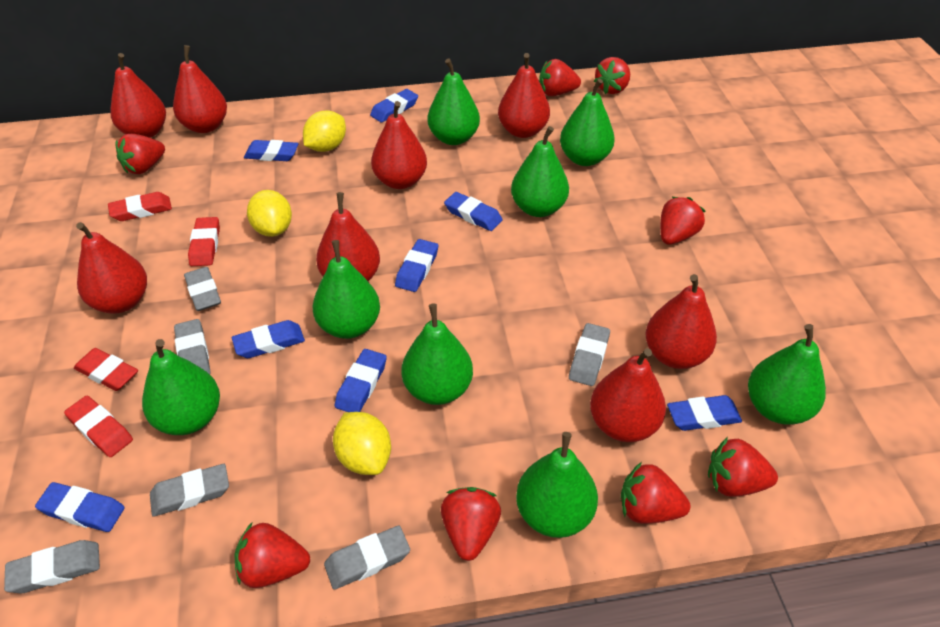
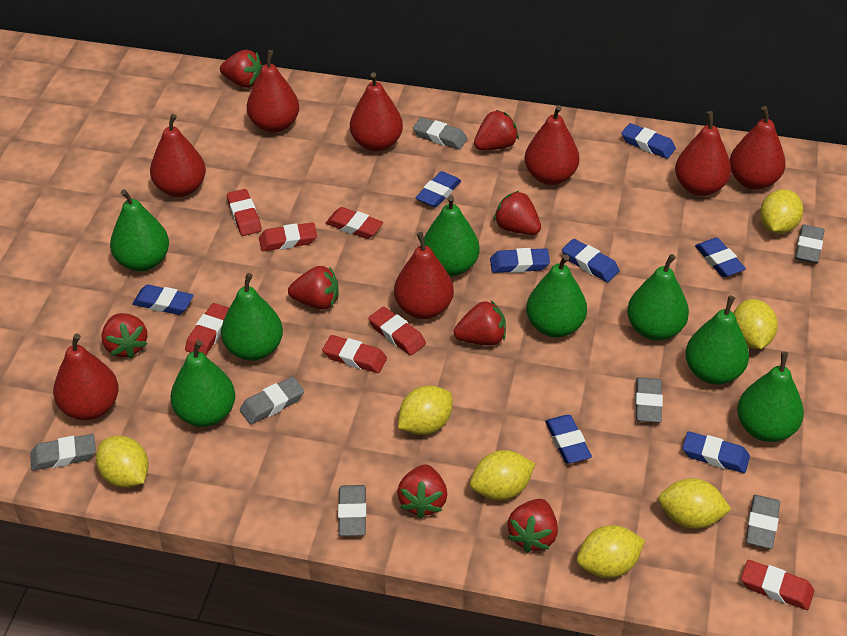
grey eraser: [4,540,100,593] [150,464,229,517] [174,319,211,374] [184,267,221,311] [324,526,410,590] [569,323,610,386] = 6 -> [30,434,96,470] [240,377,304,424] [338,485,367,536] [413,117,468,149] [635,377,663,423] [746,495,780,549] [795,225,825,263] = 7
red eraser: [64,396,133,457] [74,348,138,391] [108,192,172,221] [188,217,220,266] = 4 -> [185,303,229,356] [227,189,262,236] [259,222,317,251] [322,335,387,373] [326,207,383,239] [369,307,426,355] [741,560,814,610] = 7
yellow lemon: [247,190,292,237] [303,110,346,152] [333,412,391,475] = 3 -> [96,436,149,488] [398,386,453,435] [470,450,535,500] [577,525,645,578] [658,478,732,529] [734,299,778,349] [760,189,803,234] = 7

